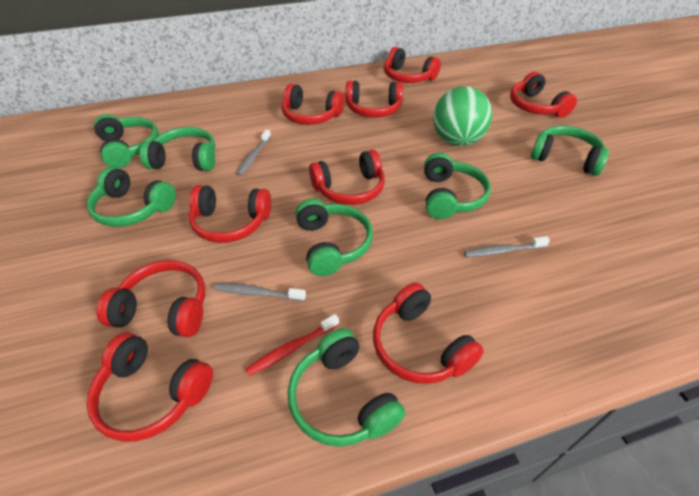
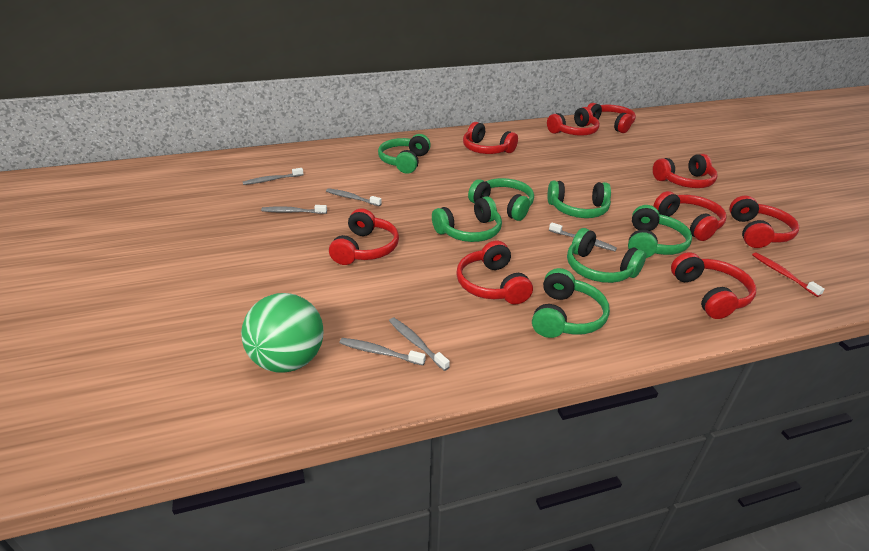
grey toothbrush: [214,283,306,301] [237,130,271,176] [464,236,550,257] = 3 -> [243,168,303,185] [261,205,327,214] [326,188,382,206] [339,338,426,365] [389,317,450,371] [549,222,617,251] = 6

